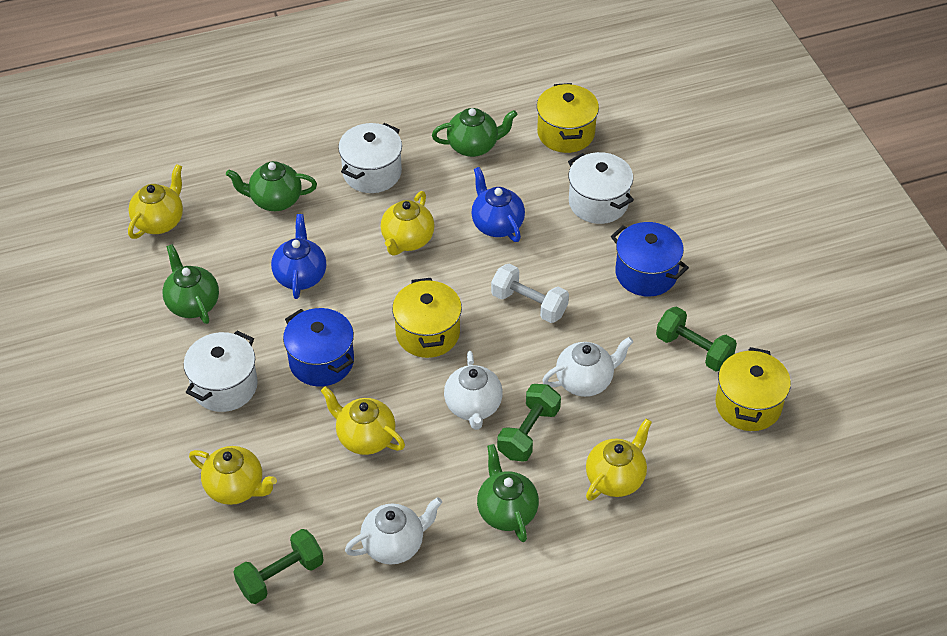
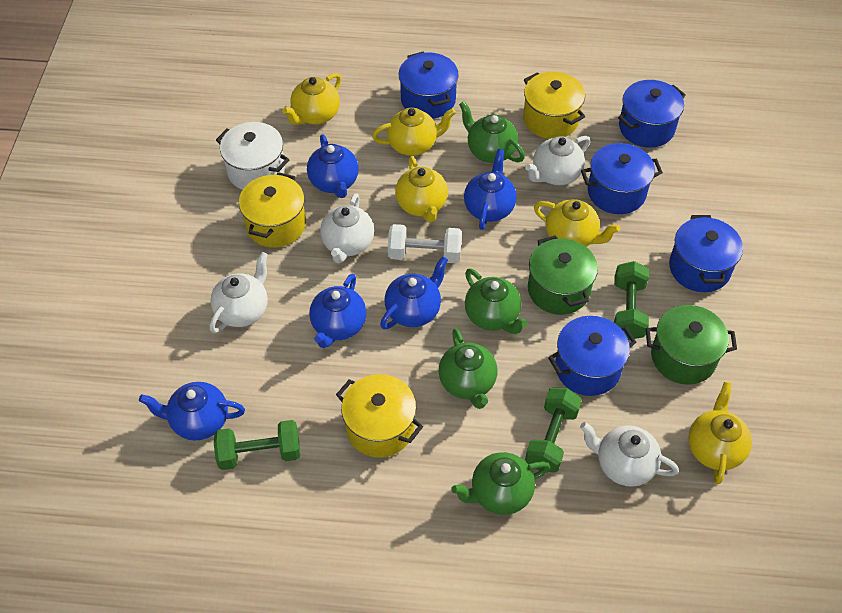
blue pot: [283,308,354,386] [611,222,689,297] = 2 -> [399,52,459,119] [548,316,636,396] [581,143,663,214] [618,80,686,148] [669,215,743,292] = 5
blue teapot: [271,214,326,299] [471,167,525,242] = 2 -> [139,382,245,440] [307,134,359,198] [309,274,366,348] [380,256,448,329] [464,149,517,230] = 5
green pot: none = 0 -> [528,235,598,315] [646,305,737,385] = 2
white pot: [184,330,258,412] [338,123,402,193] [568,152,634,224] = 3 -> [216,122,289,190] = 1
white teapot: [345,497,442,564] [444,351,503,430] [542,337,633,397] = 3 -> [210,252,268,333] [320,193,374,263] [525,136,590,185] [580,422,679,487] = 4

